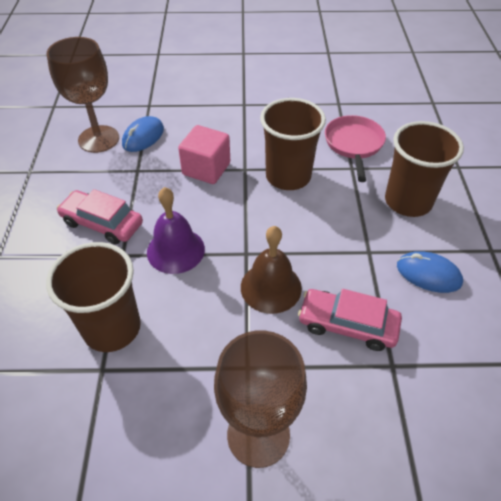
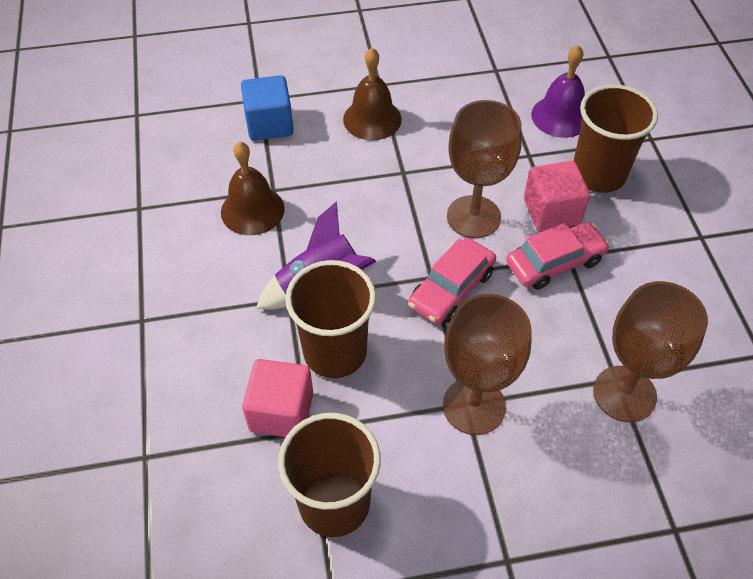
blue cube: none = 0 -> [241,75,294,141] = 1
blue mouse: [122,116,164,152] [397,251,463,293] = 2 -> none = 0
brown bell: [241,226,302,314] = 1 -> [221,141,285,235] [343,48,402,140] = 2
brown goblet: [47,37,119,153] [214,330,307,468] = 2 -> [443,294,531,435] [447,100,522,238] [593,281,708,423] = 3
pink cube: [178,125,230,184] = 1 -> [242,359,313,437] [524,161,590,231] = 2
pink pan: [325,115,386,182] = 1 -> none = 0
purple rocket: none = 0 -> [256,201,376,310] = 1

